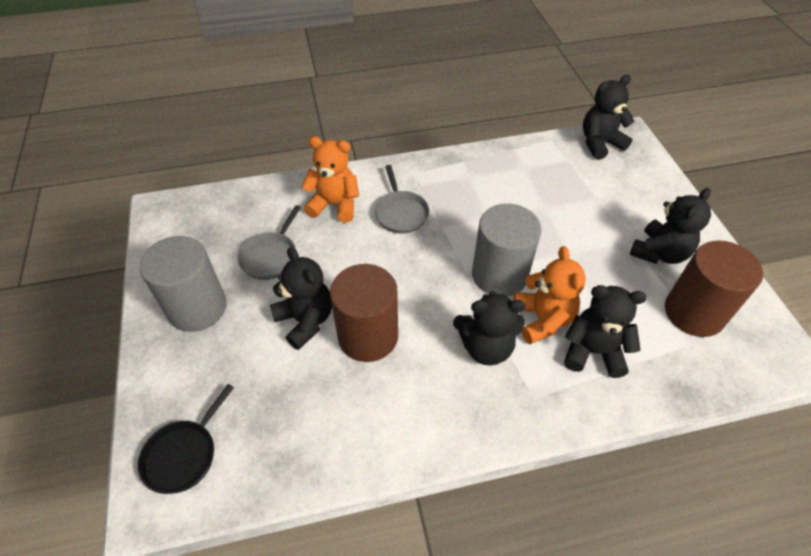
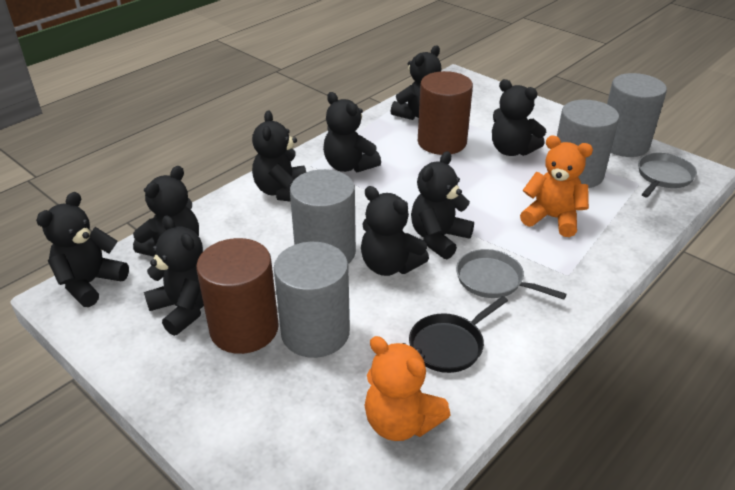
black teddy bear: [270,247,332,350] [453,291,525,366] [564,285,647,378] [583,75,634,160] [630,188,711,264] = 5 -> [36,192,129,307] [133,166,199,257] [144,216,204,336] [252,110,306,202] [323,92,381,173] [361,186,429,276] [391,45,441,120] [411,151,474,259] [492,79,546,156] = 9
grey cylinder: [139,236,226,332] [472,204,541,297] = 2 -> [274,242,350,358] [290,169,356,264] [557,100,619,188] [607,73,667,157] = 4

